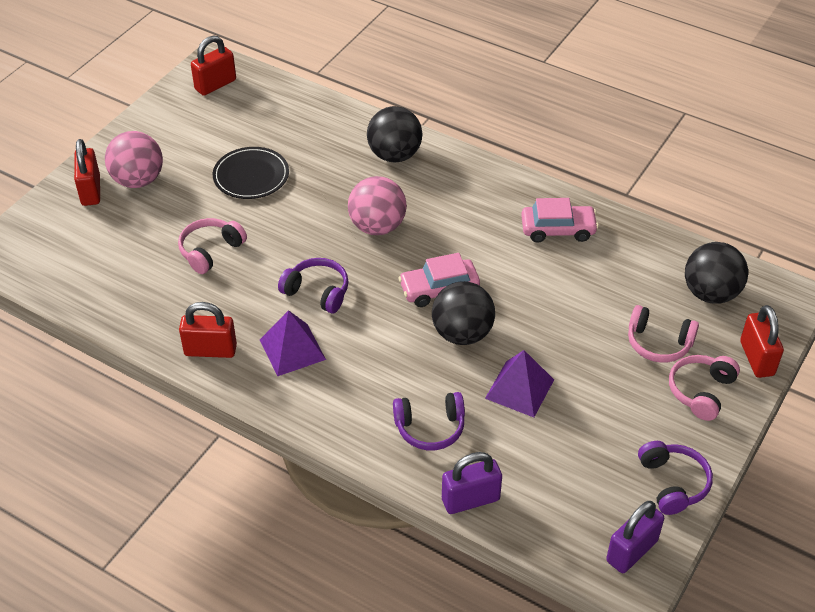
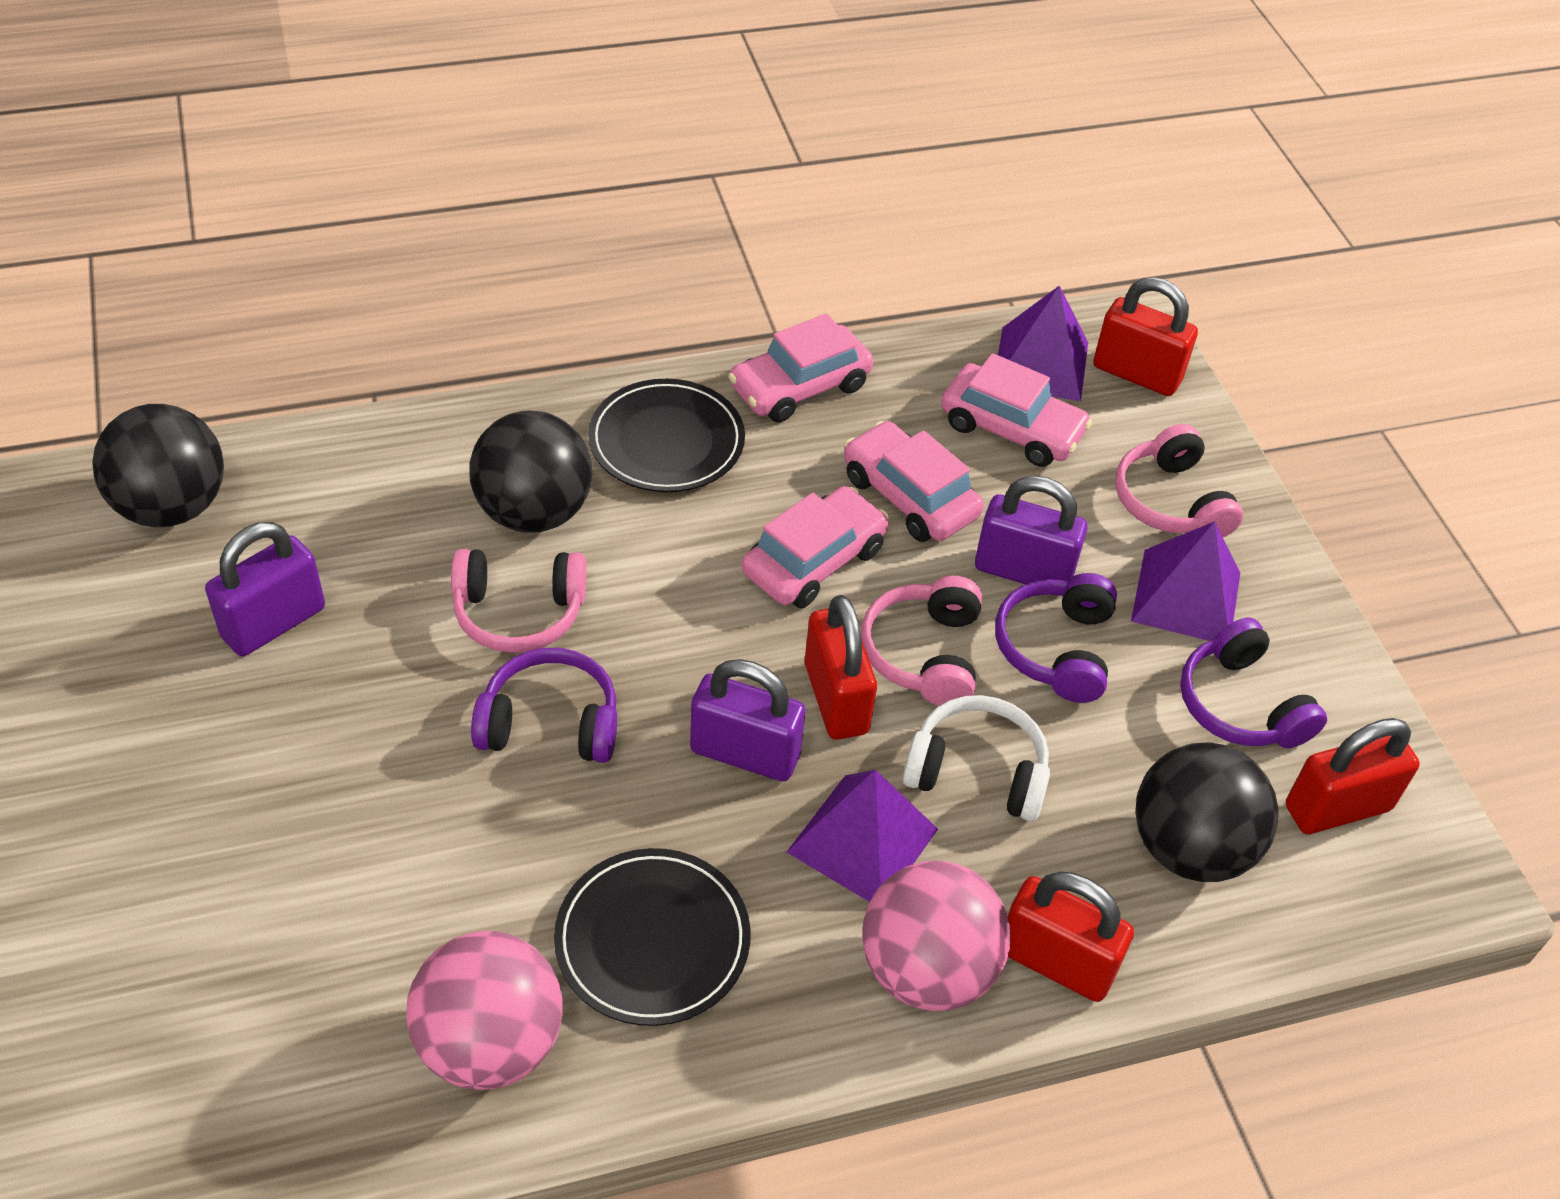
black plate: [213,147,289,199] = 1 -> [554,848,751,1026] [588,379,745,492] = 2
pink car: [398,253,480,307] [521,198,599,243] = 2 -> [728,313,873,423] [742,486,889,608] [844,421,984,542] [941,353,1092,467] = 4
purple padlock: [442,452,502,514] [606,501,664,573] = 2 -> [205,522,325,656] [690,659,806,781] [975,476,1088,584] = 3
purple pyramid: [260,310,326,376] [485,350,554,417] = 2 -> [787,769,938,902] [998,286,1088,402] [1131,521,1240,641] = 3
white headphones: none = 0 -> [903,695,1050,821] = 1

